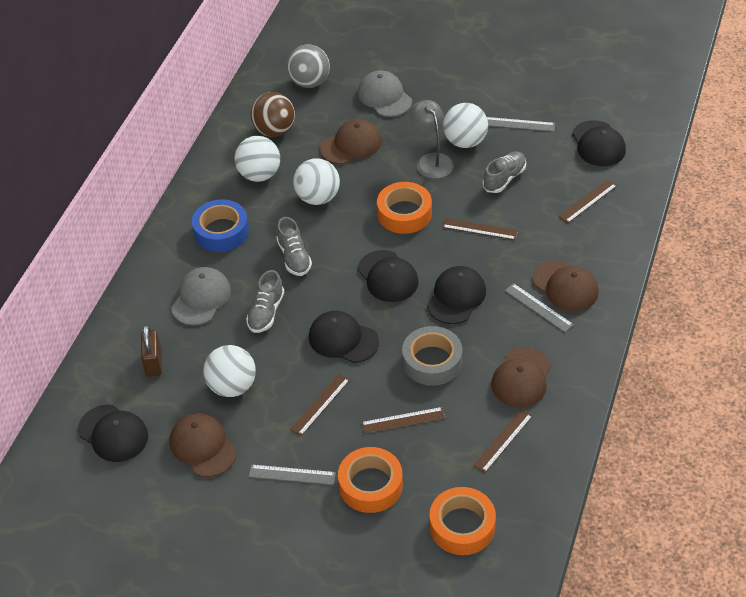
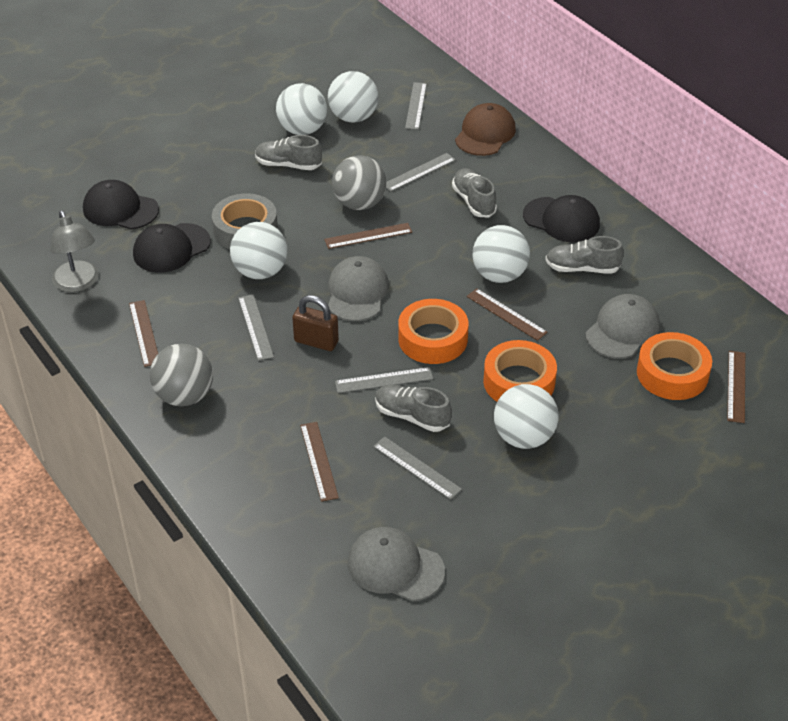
black cap: [78,405,148,462] [309,311,379,363] [358,250,419,302] [427,266,486,324] [572,120,626,166] = 5 -> [83,180,159,230] [133,223,211,273] [523,195,600,242] = 3
blue tape: [192,199,249,252] = 1 -> none = 0
brown ball: [251,92,295,137] = 1 -> none = 0
brown cap: [170,413,237,477] [320,119,382,164] [491,347,551,408] [532,260,599,311] = 4 -> [455,103,516,156] = 1
grey ball: [287,45,330,88] = 1 -> [150,344,213,406] [332,155,387,210] = 2
grey cap: [171,267,231,325] [358,70,412,117] = 2 -> [328,256,389,321] [347,527,445,601] [586,294,660,359] = 3
grey ruler: [249,465,336,485] [487,117,555,132] [505,283,574,332] = 3 -> [238,295,274,361] [335,367,433,393] [373,437,462,500] [386,153,456,192] [405,82,427,130] = 5
grey shoe: [246,270,284,333] [276,217,312,276] [483,151,526,193] = 3 -> [255,135,322,170] [375,385,452,432] [452,168,497,217] [545,236,624,274] = 4
white ball: [203,345,256,397] [235,136,280,182] [293,158,340,205] [443,103,488,148] = 4 -> [230,222,287,279] [276,83,327,135] [328,71,378,123] [472,225,530,283] [494,384,559,449] = 5

